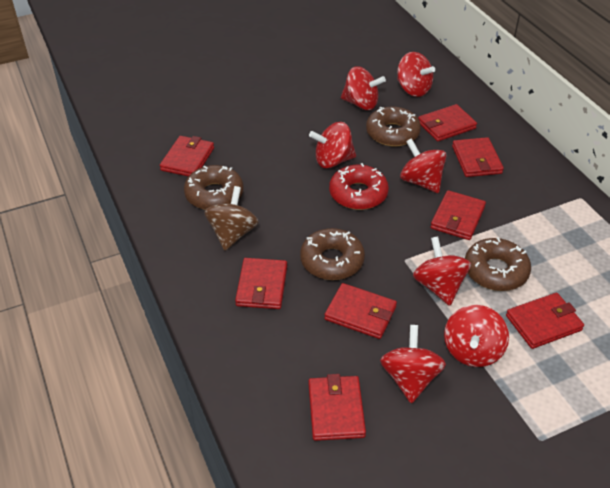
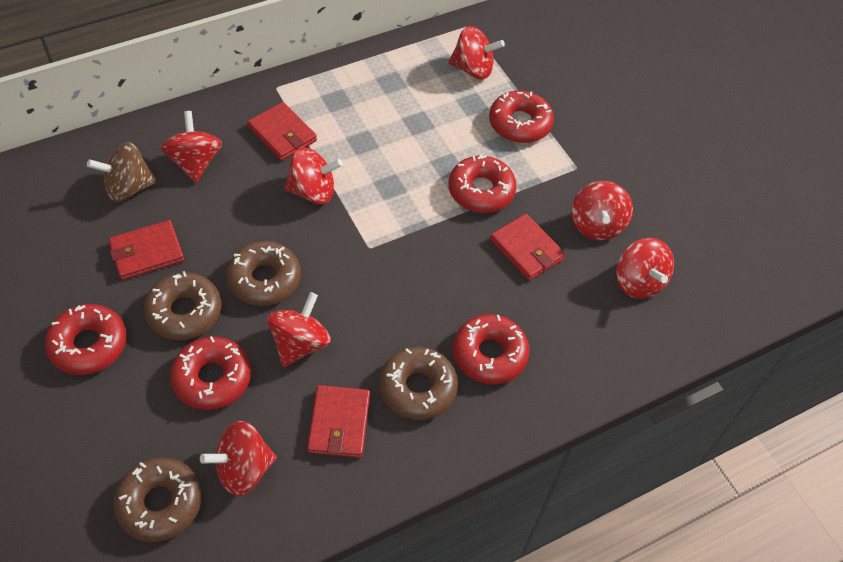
red donut: [329,163,389,210] = 1 -> [45,304,127,375] [170,336,251,410] [448,155,517,213] [453,314,530,384] [489,91,554,143] = 5
red wallet: [160,136,214,177] [235,258,287,309] [309,374,366,441] [324,283,397,339] [418,104,477,142] [430,190,486,240] [452,137,504,177] [506,293,584,349] = 8 -> [108,220,184,280] [247,102,317,161] [307,385,370,458] [490,214,566,281] = 4

